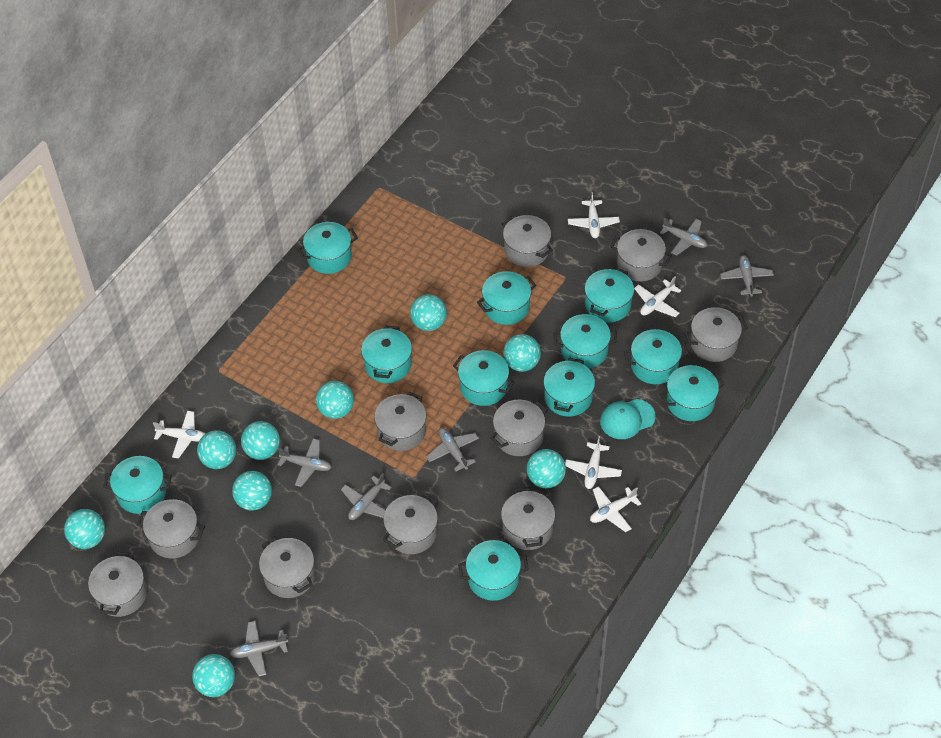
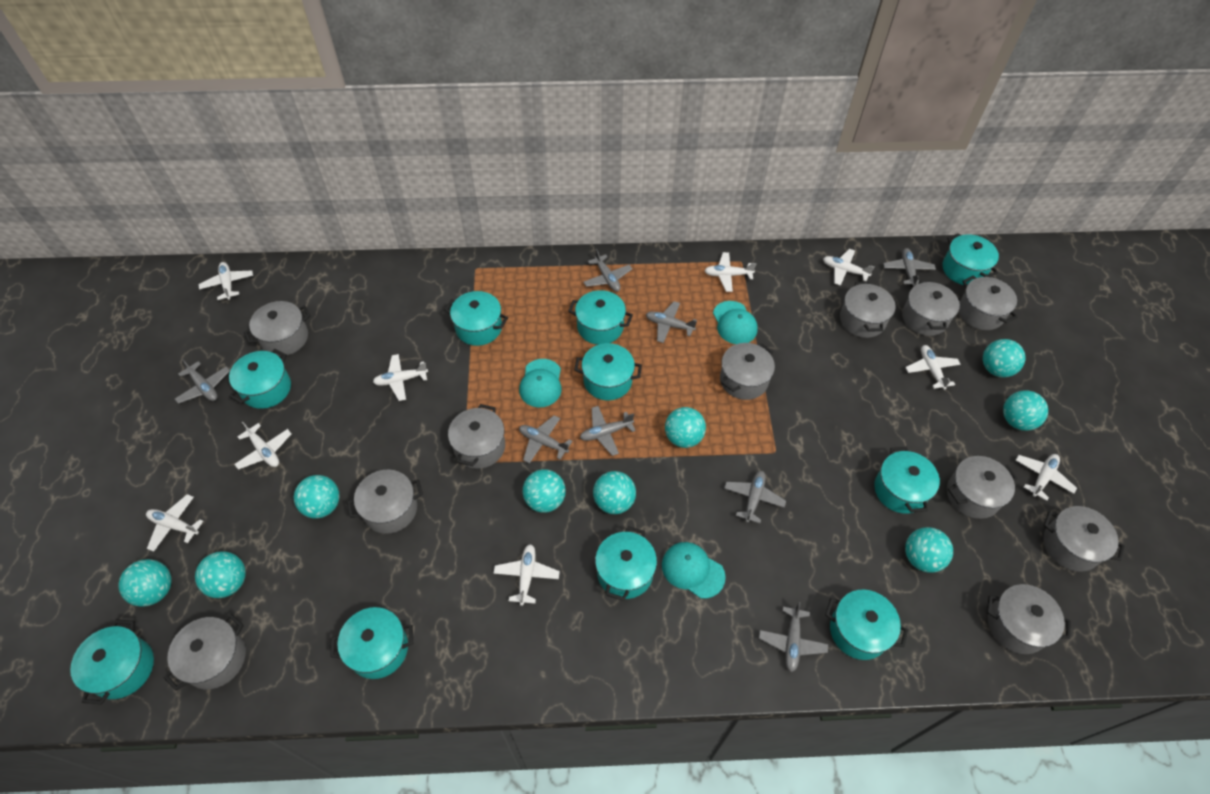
grey plane: [230,621,288,676] [278,438,332,487] [341,473,392,520] [426,428,479,471] [660,218,707,256] [720,255,774,297] = 6 -> [175,359,230,404] [519,415,572,464] [580,406,636,456] [583,249,632,292] [646,301,697,343] [724,471,786,523] [759,602,828,672] [883,248,936,287] = 8
grey pot: [88,552,147,617] [137,499,205,559] [259,536,315,598] [374,392,426,451] [383,494,438,554] [490,400,547,456] [501,215,553,267] [501,487,555,550] [610,229,672,282] [684,307,748,362] = 10 -> [164,614,246,690] [244,301,311,356] [347,470,423,534] [448,404,505,469] [720,343,775,400] [840,282,896,338] [902,280,960,336] [947,456,1018,519] [959,275,1018,330] [987,584,1071,654] [1043,506,1124,571] = 11
turquoise cap: [600,399,656,439] = 1 -> [519,359,562,407] [662,542,726,599] [713,301,757,344] = 3
turquoise pot: [103,456,172,514] [297,222,358,274] [361,325,412,383] [453,350,515,406] [458,540,529,601] [477,271,536,325] [543,357,595,417] [553,314,618,368] [585,267,634,323] [624,329,689,384] [660,365,725,421] = 11 -> [70,619,154,705] [229,349,291,409] [330,607,413,679] [445,291,508,346] [568,290,633,345] [574,343,642,400] [595,526,657,601] [825,590,908,660] [874,447,940,514] [943,233,999,285] = 10
white plane: [153,411,205,458] [565,436,622,489] [568,192,620,238] [590,486,641,532] [634,277,681,317] = 5 -> [146,494,203,552] [198,262,253,300] [234,422,291,470] [373,354,428,401] [493,544,560,606] [704,252,756,292] [823,249,874,286] [905,345,961,390] [1016,454,1077,501] = 9

